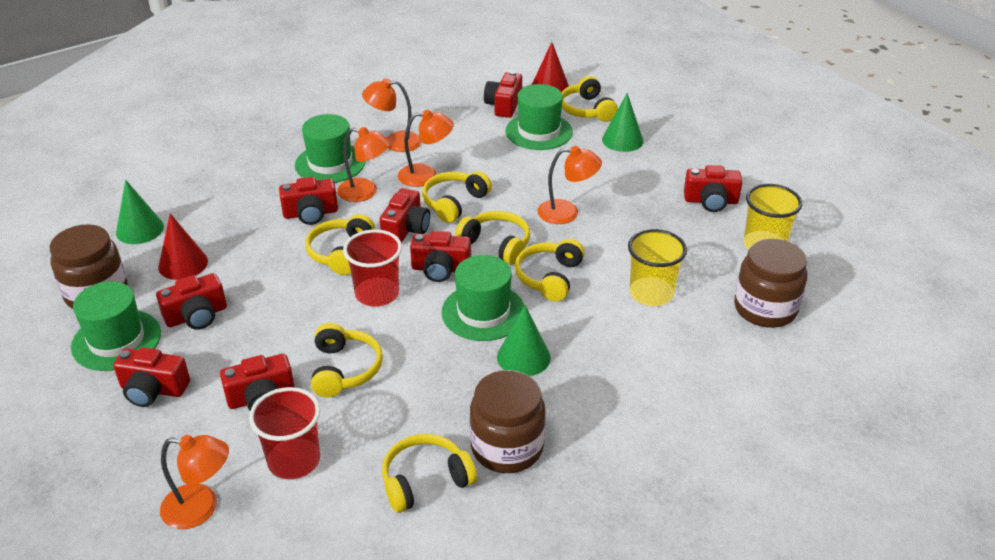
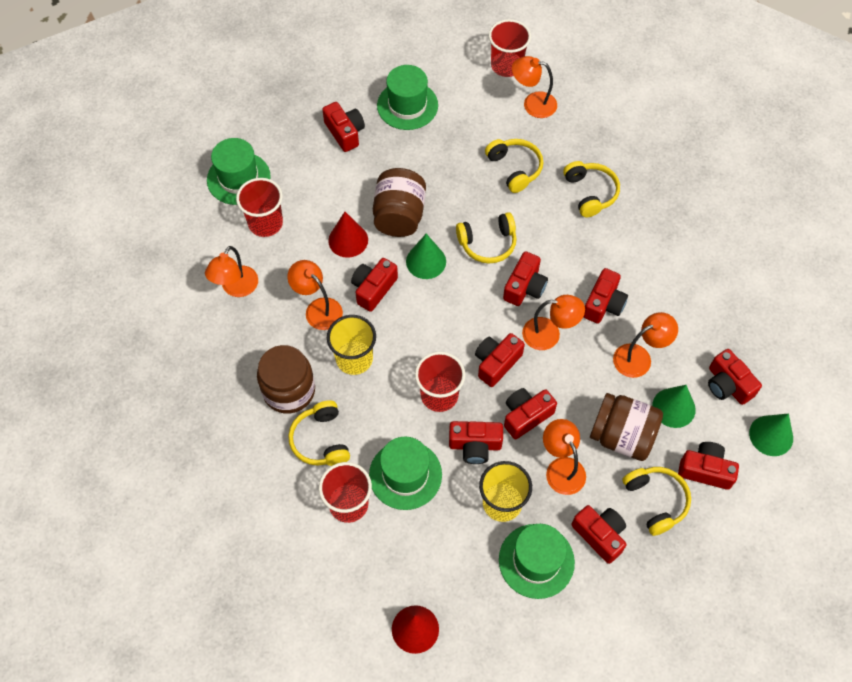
orange lamp: [160,435,229,529] [337,127,391,202] [362,78,422,152] [398,110,454,187] [537,146,602,224] = 5 -> [205,246,258,297] [287,260,343,330] [512,56,557,118] [522,295,585,350] [543,419,586,495] [613,312,678,378] = 6
red camera: [113,347,190,407] [156,273,227,330] [220,354,295,411] [279,177,338,225] [380,188,430,243] [410,231,471,282] [484,71,522,118] [684,165,743,212] = 8 -> [322,102,365,152] [351,258,398,312] [449,421,503,464] [475,333,525,387] [503,251,548,306] [504,388,557,439] [572,505,626,564] [584,268,628,323] [678,442,739,490] [708,349,762,405] = 10
red cup: [249,387,320,479] [343,229,402,307] = 2 -> [236,178,283,237] [319,462,372,523] [415,351,465,412] [489,19,531,77] = 4
yellow headphones: [305,214,375,275] [311,323,383,397] [382,434,477,513] [422,171,492,223] [455,211,530,265] [515,239,585,301] [562,76,618,122] = 7 -> [288,400,350,466] [456,212,517,263] [485,139,543,193] [563,161,620,217] [622,467,691,536] = 5

